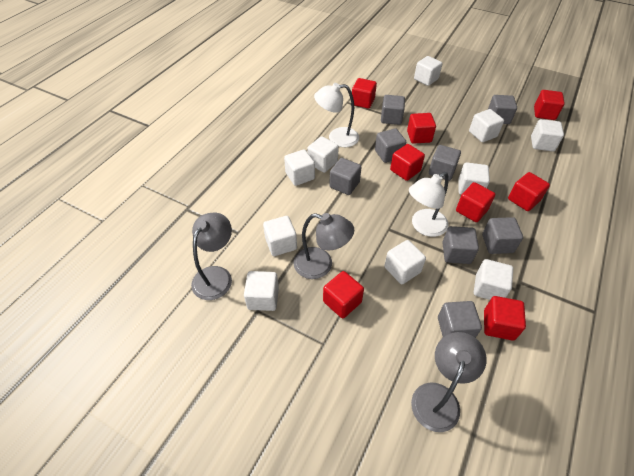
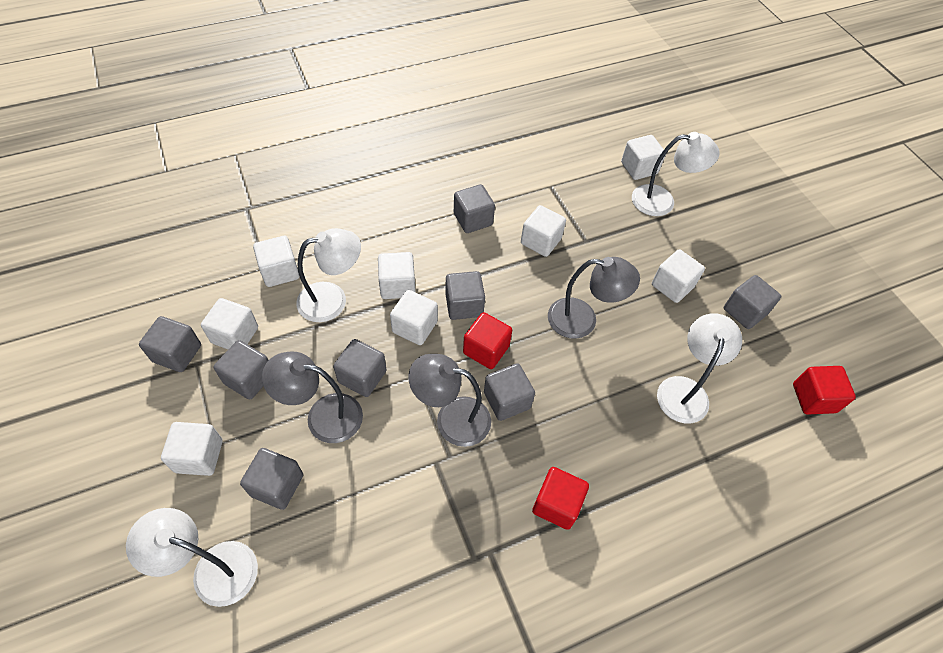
red cube: [323,271,364,319] [352,78,377,109] [390,144,425,181] [407,113,436,144] [456,182,495,222] [484,296,526,341] [508,172,550,211] [534,90,565,120] = 8 -> [463,312,512,369] [532,467,589,530] [793,366,856,415] = 3
white cube: [244,271,279,311] [263,216,297,256] [284,149,315,186] [307,136,339,173] [384,240,426,284] [414,56,442,86] [458,162,490,195] [469,109,504,142] [474,259,513,300] [531,119,564,151] = 10 -> [161,422,223,476] [201,298,258,349] [253,236,299,287] [378,252,415,299] [390,290,438,345] [521,205,566,257] [621,135,666,180] [652,249,705,303] = 8
white lamp: [314,83,359,147] [409,172,449,237] = 2 -> [126,508,258,607] [296,228,361,322] [632,132,720,216] [657,313,742,423] = 4

